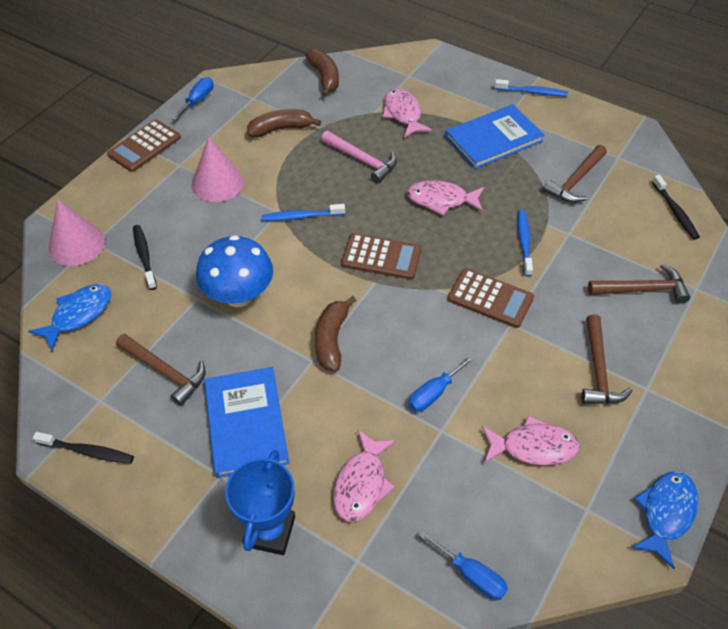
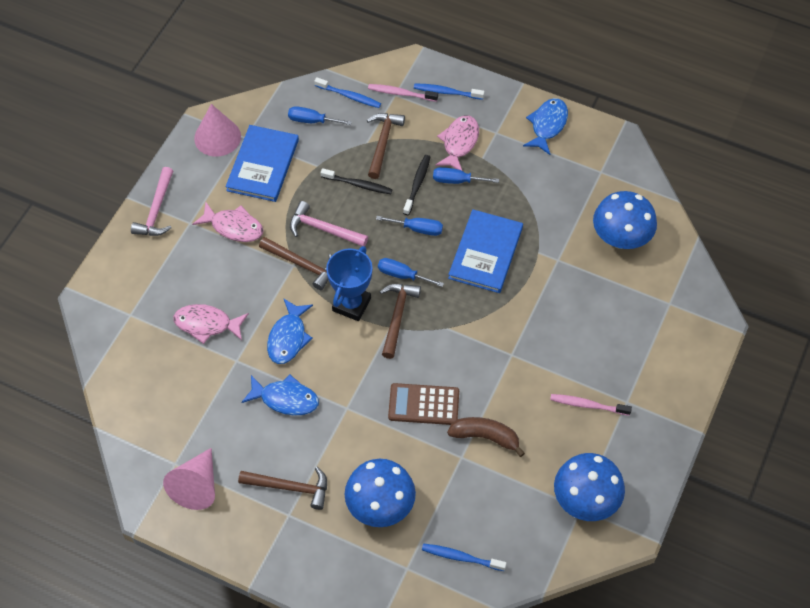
black toothbrush: [33,432,134,464] [133,225,157,290] [652,175,700,239] = 3 -> [320,168,393,194] [403,155,430,215] = 2
blue fish: [28,284,111,351] [631,471,698,569] = 2 -> [241,374,319,415] [267,298,313,364] [523,98,568,155] = 3
blue mushroom: [196,235,273,307] = 1 -> [344,459,416,527] [554,453,625,521] [593,191,657,249] = 3
blue screwdriver: [172,77,213,120] [408,355,475,412] [419,530,508,600] = 3 -> [288,106,352,125] [376,216,443,236] [378,258,444,287] [433,167,499,184] = 4
brown banana: [247,109,321,138] [305,49,339,97] [315,296,356,371] = 3 -> [447,417,525,457] = 1
brown calculator: [107,119,181,172] [341,233,422,280] [448,268,534,328] = 3 -> [388,383,459,425] = 1
pink fish: [333,430,396,522] [383,88,432,138] [407,180,484,216] [481,415,580,466] = 4 -> [173,304,249,344] [192,202,264,242] [435,115,479,171] = 3
pink hammer: [321,131,397,183] = 1 -> [131,167,173,236] [290,201,368,246] = 2
pink toothbrush: none = 0 -> [368,84,438,102] [550,394,632,416] = 2

